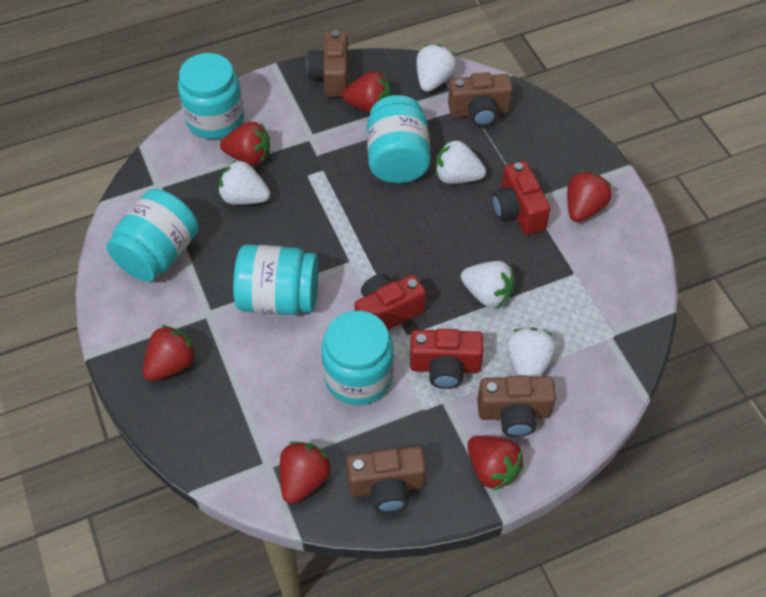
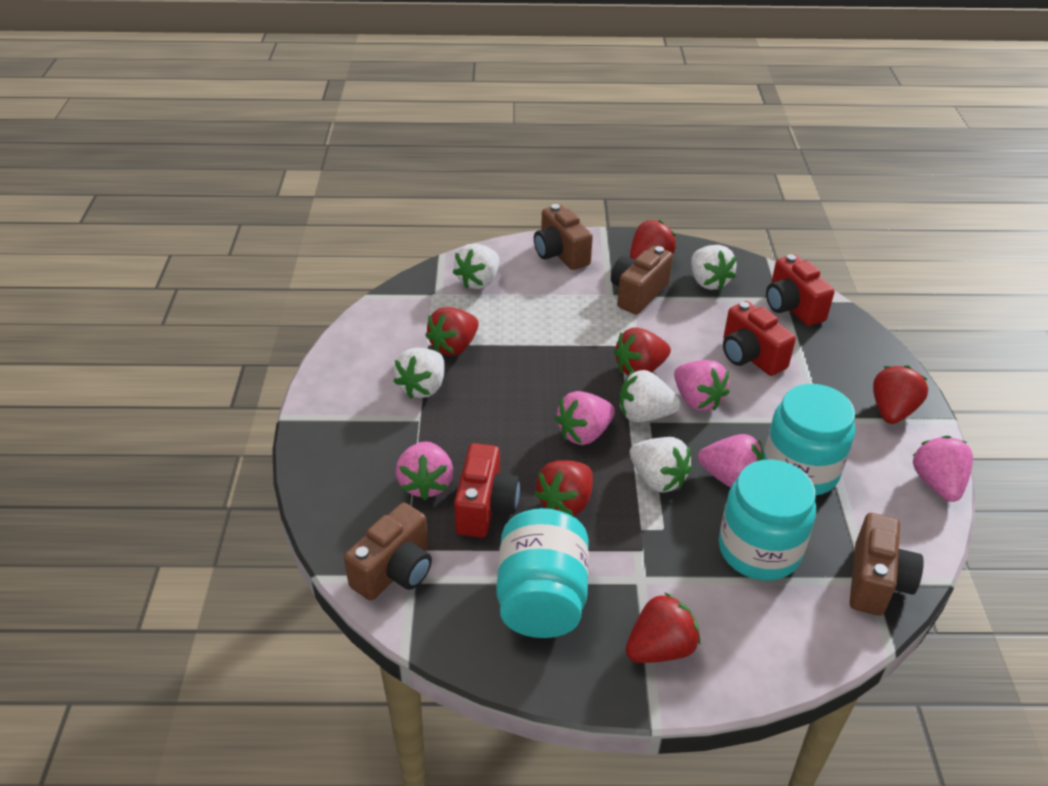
pink strawberry: none = 0 -> [396,441,453,500] [555,391,615,445] [674,360,730,411] [698,434,764,488] [913,436,973,502] = 5
turquoise jar: [106,189,199,282] [178,53,244,139] [233,244,319,315] [321,311,394,405] [367,95,431,183] = 5 -> [496,508,589,638] [719,459,816,581] [764,384,855,496] = 3

